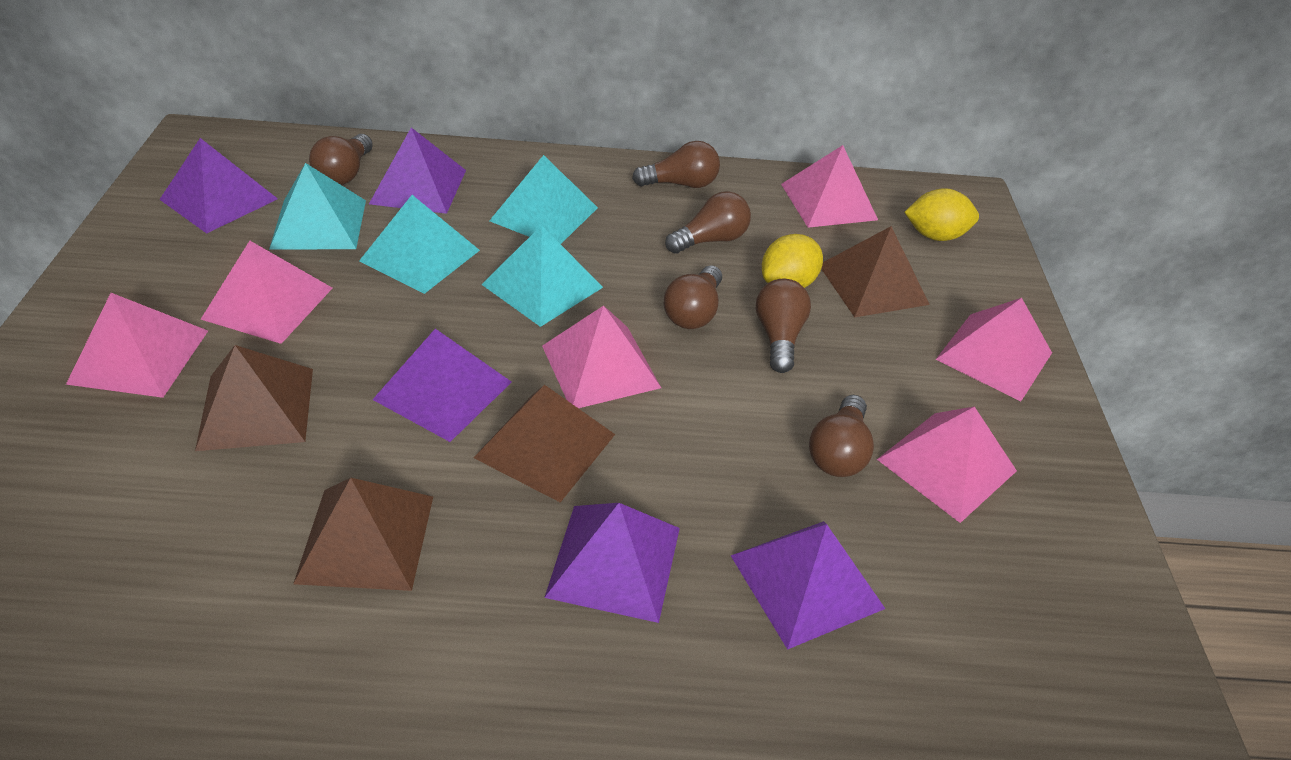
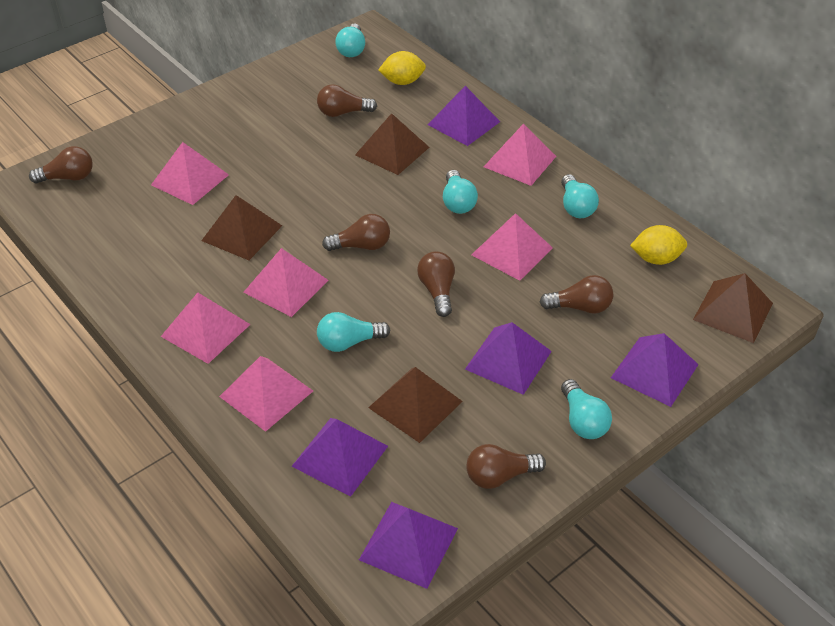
turquoise light bulb: none = 0 -> [317,312,390,352] [335,23,365,57] [443,170,478,214] [561,174,599,218] [561,379,612,439] = 5
turquoise pyramid: [269,163,366,250] [359,195,480,294] [481,225,603,327] [489,155,598,244] = 4 -> none = 0

